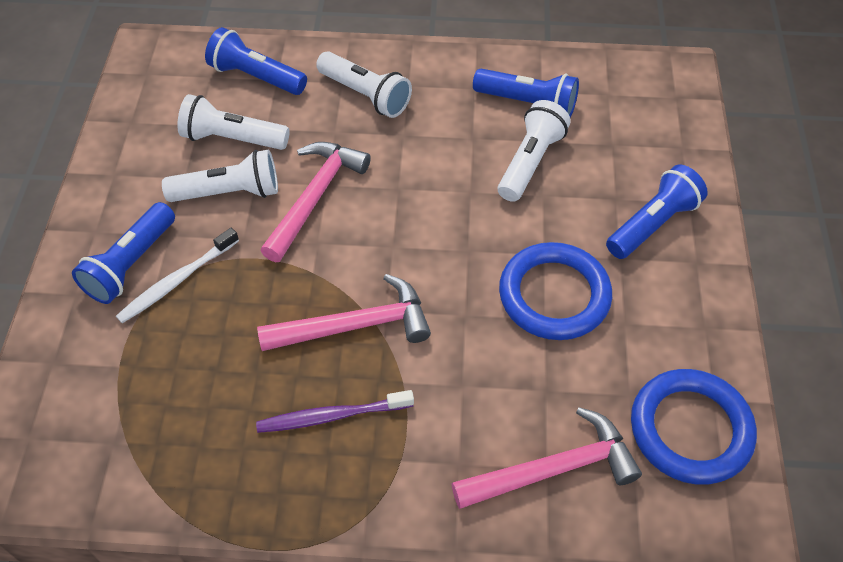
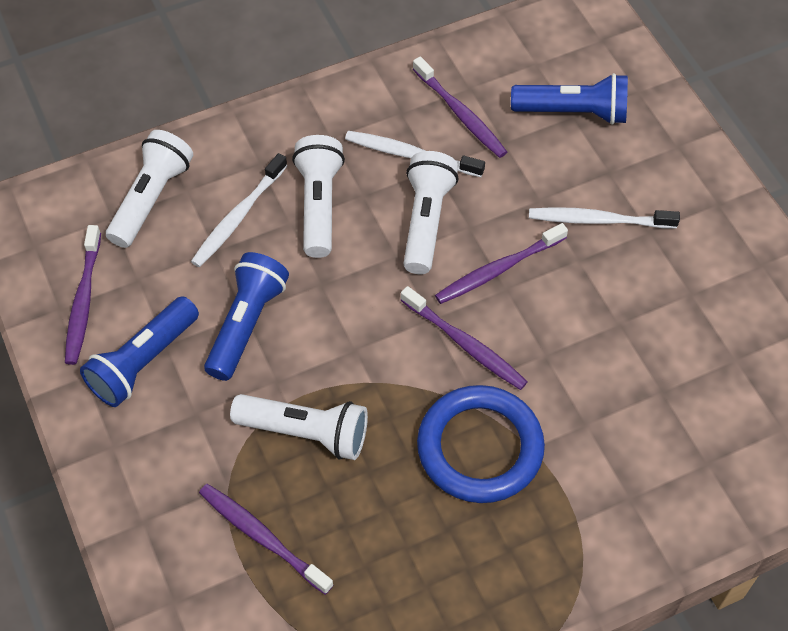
blue flashlight: [72,202,175,304] [205,27,307,95] [473,69,579,118] [606,164,708,259] = 4 -> [80,296,199,407] [204,252,289,381] [511,73,628,125] = 3
blue ring: [499,242,612,340] [631,369,757,485] = 2 -> [417,385,545,503] = 1
pink hammer: [257,274,431,351] [260,142,371,262] [451,407,642,509] = 3 -> none = 0
purple toothbrush: [256,390,414,433] = 1 -> [65,225,101,365] [199,484,333,595] [401,286,528,390] [413,57,507,158] [435,223,568,304] = 5
white toothbrush: [116,228,239,323] = 1 -> [191,153,287,267] [345,131,485,177] [529,207,680,228] = 3

